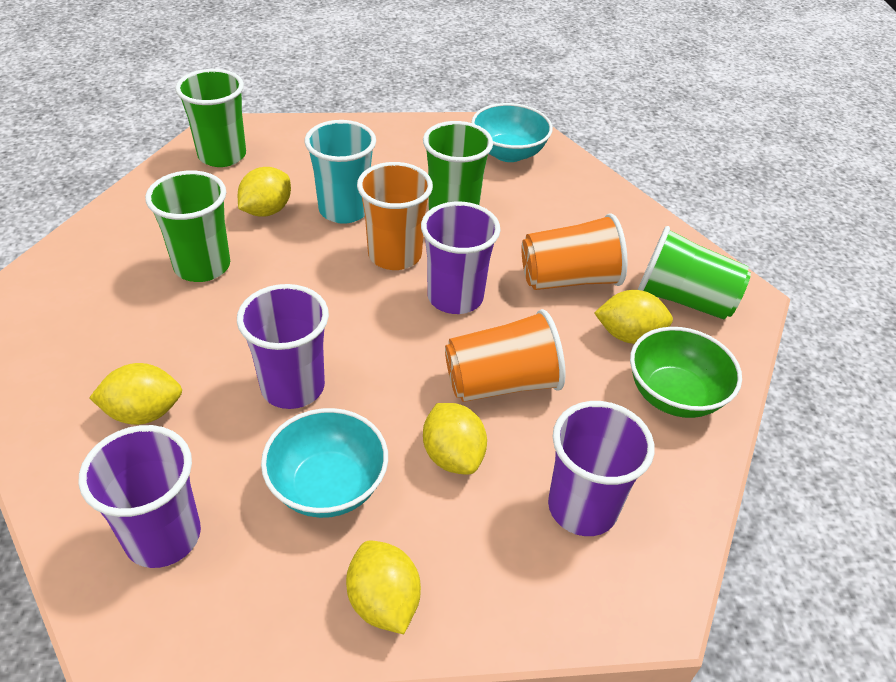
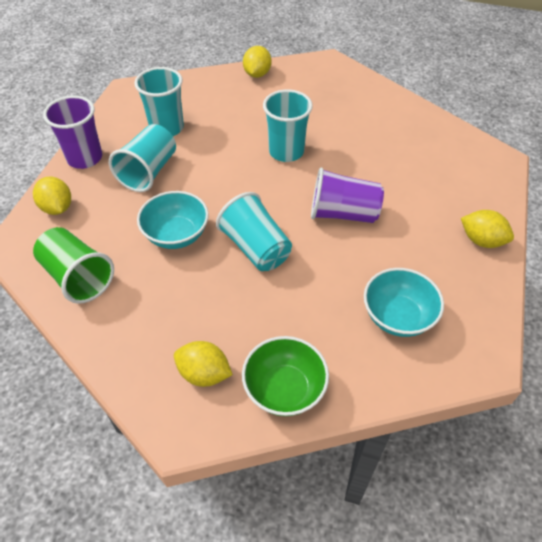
green cup: [145,170,230,282] [175,69,246,167] [423,121,493,210] [638,226,751,320] = 4 -> [33,227,114,304] = 1
orange cup: [357,162,433,270] [445,309,566,402] [521,214,628,290] = 3 -> none = 0
purple cup: [78,425,201,568] [237,284,329,409] [421,201,501,314] [548,401,654,536] = 4 -> [43,96,102,169] [311,167,384,223] = 2
turquoise cup: [305,120,376,224] = 1 -> [109,124,176,192] [135,67,184,136] [216,192,292,271] [263,89,313,162] = 4
yellow lemon: [89,363,182,425] [238,167,291,217] [346,540,421,634] [423,403,487,475] [594,290,673,344] = 5 -> [33,177,71,215] [174,341,233,387] [243,46,271,78] [461,210,514,248] = 4

